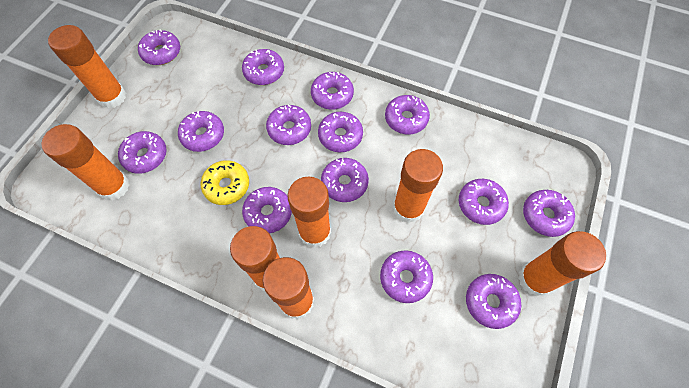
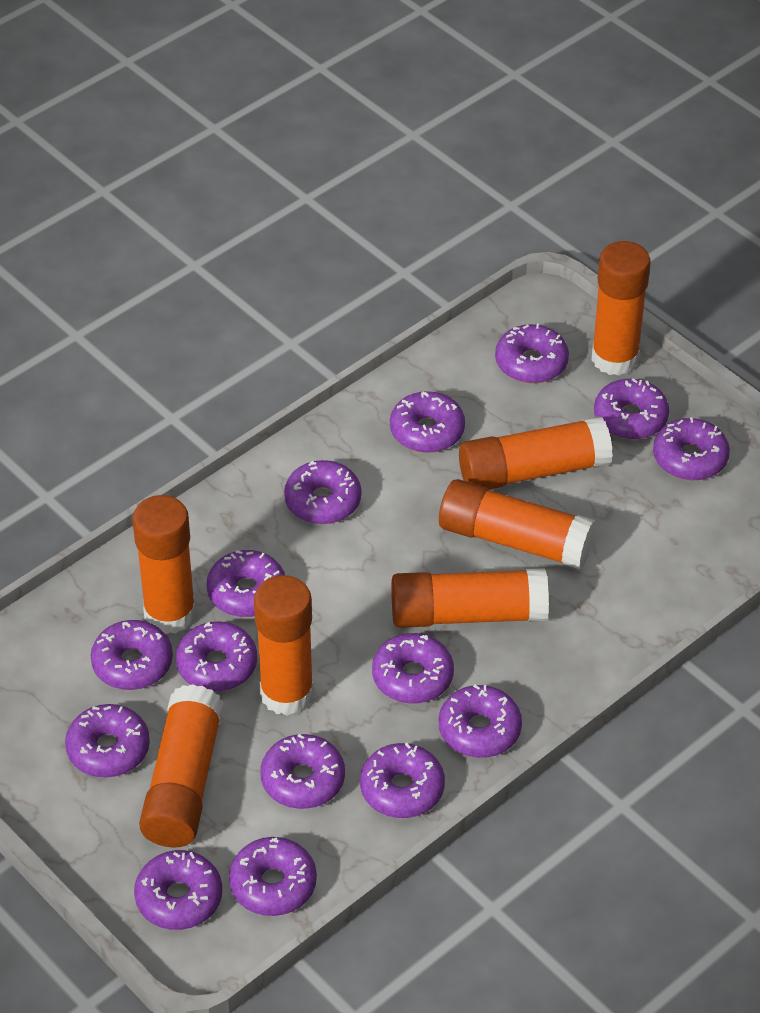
purple donut: [118,131,167,174] [138,30,180,65] [178,111,224,152] [242,49,284,85] [242,187,292,234] [266,105,311,145] [311,72,354,110] [318,112,363,152] [321,158,369,202] [380,250,433,303] [385,95,430,134] [459,179,509,225] [466,274,521,329] [523,190,575,237] = 14 -> [65,704,150,778] [91,620,173,690] [134,850,222,930] [176,622,257,692] [206,550,285,617] [229,837,317,916] [260,734,345,809] [284,460,361,524] [360,743,445,818] [372,633,454,704] [390,391,465,453] [439,685,522,758] [495,324,569,383] [594,378,669,439] [653,417,730,481] = 15
yellow donut: [200,160,249,205] = 1 -> none = 0

